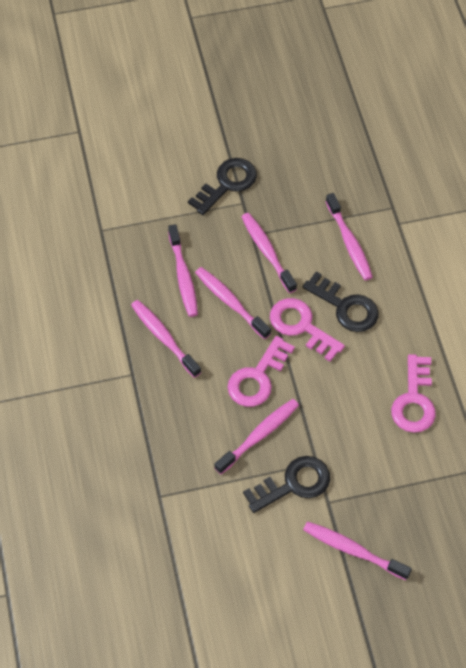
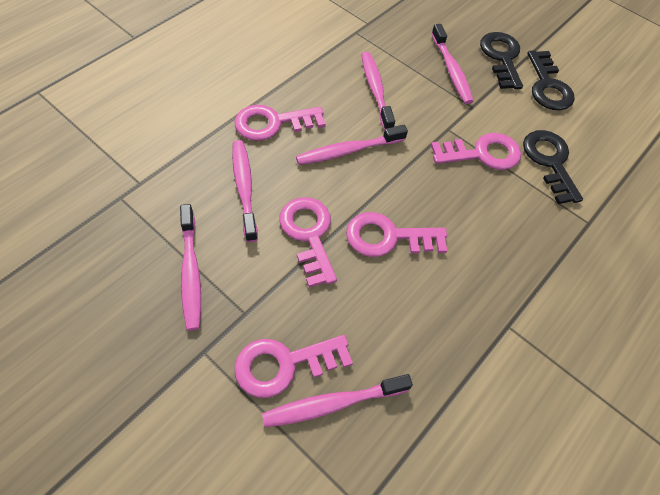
pink key: [228,336,295,407] [270,298,345,361] [391,354,436,433] = 3 -> [234,335,353,398] [235,105,326,141] [279,197,337,287] [346,212,447,257] [431,133,521,170] = 5
pink toothbrush: [131,300,201,378] [168,224,198,317] [195,267,271,339] [215,399,299,474] [241,213,297,293] [303,521,412,580] [325,193,373,281] = 7 -> [180,204,201,331] [232,140,258,242] [262,374,413,427] [296,125,408,165] [361,52,395,130] [431,24,474,104] = 6

